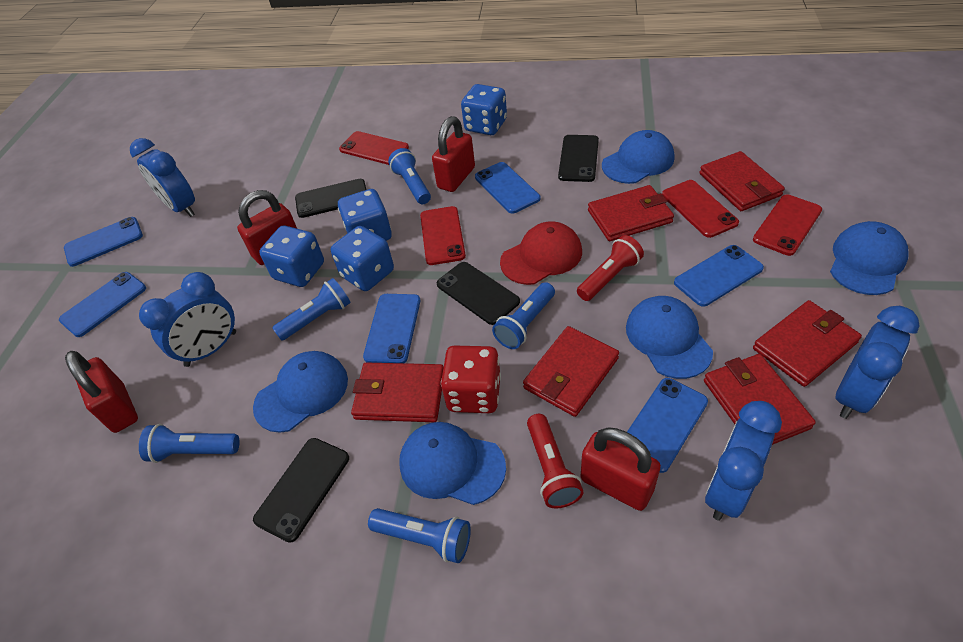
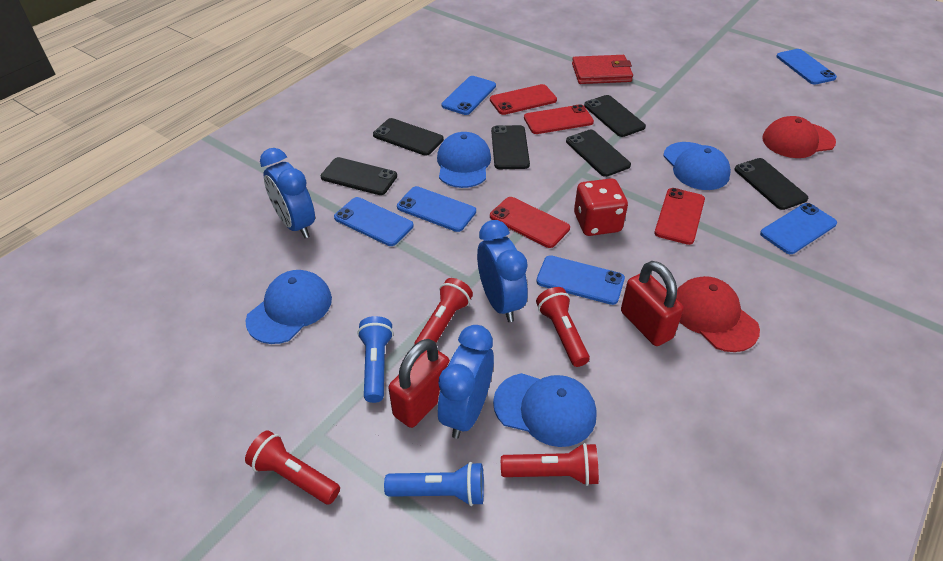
black phone: [253,438,349,543] [295,179,367,218] [437,262,520,325] [558,135,599,182] = 4 -> [321,157,397,195] [373,118,444,156] [491,125,530,169] [566,130,631,177] [584,95,646,137] [734,158,808,210] = 6
blue cap: [253,351,348,433] [399,422,506,505] [602,130,674,184] [626,296,713,379] [830,221,909,295] = 5 -> [246,270,332,344] [437,132,491,188] [493,373,597,447] [663,142,731,190] = 4
blue clock: [130,138,195,217] [139,272,236,367] [705,401,782,520] [835,306,920,419] = 4 -> [260,148,315,238] [437,325,494,439] [477,220,528,322] = 3
blue dice: [259,226,324,287] [331,226,394,291] [338,189,392,241] [461,84,507,135] = 4 -> none = 0
blue flashlight: [139,424,240,463] [272,278,350,341] [368,508,471,563] [388,148,431,204] [492,282,555,349] = 5 -> [357,316,394,403] [384,462,484,506] = 2
red cap: [500,221,582,285] = 1 -> [676,276,760,352] [762,116,836,158] = 2
red flashlight: [527,414,584,508] [577,235,644,301] = 2 -> [245,430,340,504] [414,278,473,345] [501,443,599,486] [536,287,590,367] = 4
red padlock: [65,351,138,433] [237,190,297,265] [432,116,475,192] [580,427,661,511] = 4 -> [389,339,450,428] [621,261,684,346] = 2
red wallet: [351,363,444,422] [523,326,619,417] [588,185,674,241] [699,151,785,211] [704,354,816,445] [753,300,862,387] = 6 -> [572,55,633,84] = 1

